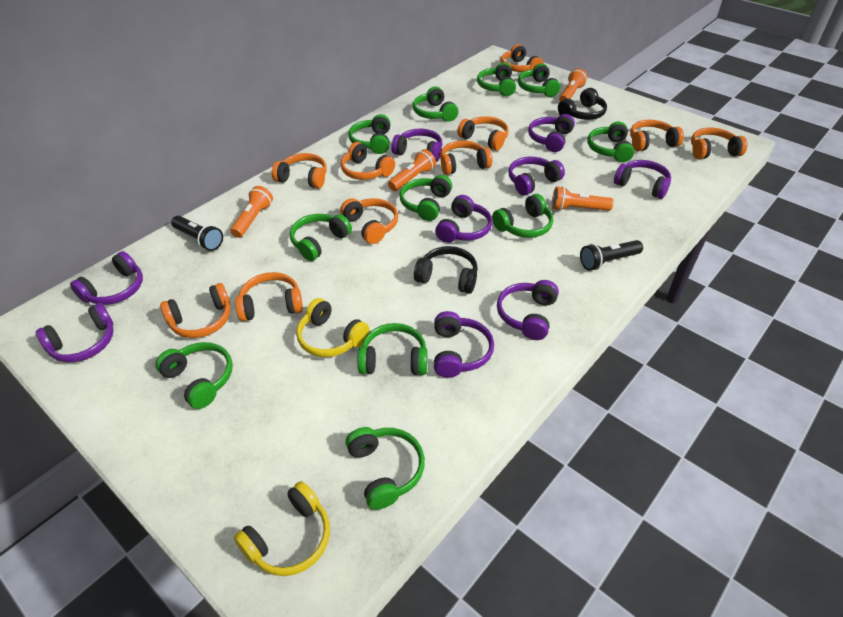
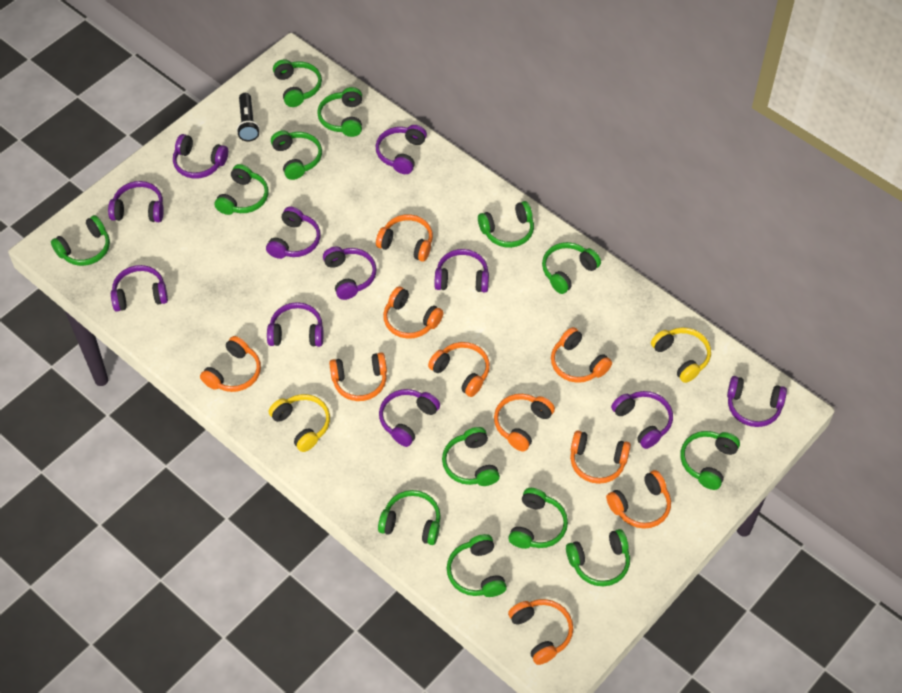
black flashlight: [171,216,223,251] [580,240,643,271] = 2 -> [237,93,260,141] = 1
black headphones: [414,246,478,294] [558,88,607,120] = 2 -> none = 0
green headphones: [155,342,233,409] [290,214,352,261] [346,427,425,510] [348,114,390,154] [357,323,427,375] [400,175,452,221] [413,87,458,122] [477,63,516,96] [492,194,553,238] [518,64,560,97] [587,121,634,162] = 11 -> [51,215,110,266] [214,164,268,215] [271,130,322,180] [273,59,322,107] [317,87,362,137] [378,490,441,545] [442,427,500,486] [447,534,507,597] [478,201,534,248] [508,488,568,549] [542,242,601,294] [566,529,630,586] [681,431,740,490] = 13
orange flashlight: [230,186,273,238] [388,149,436,191] [552,186,613,211] [559,68,588,102] = 4 -> none = 0
purple headphones: [36,303,114,362] [70,251,143,305] [391,129,442,162] [434,311,494,378] [435,195,492,243] [497,280,559,340] [508,157,565,196] [528,114,575,152] [614,160,671,199] = 9 -> [108,181,164,222] [111,265,168,312] [173,134,228,179] [266,207,321,259] [267,302,323,347] [323,247,377,300] [376,125,427,174] [379,389,440,447] [434,249,489,292] [611,391,673,449] [727,376,787,427] = 11

